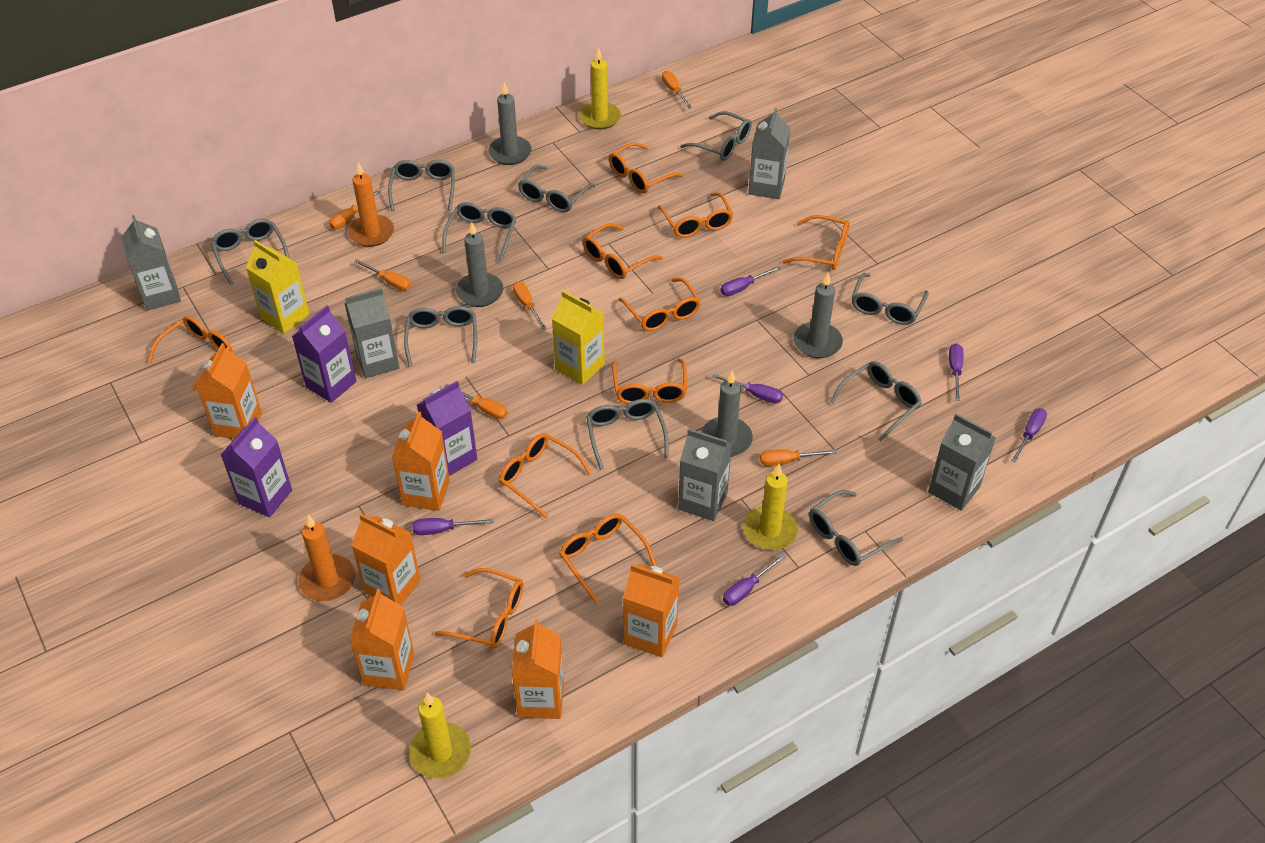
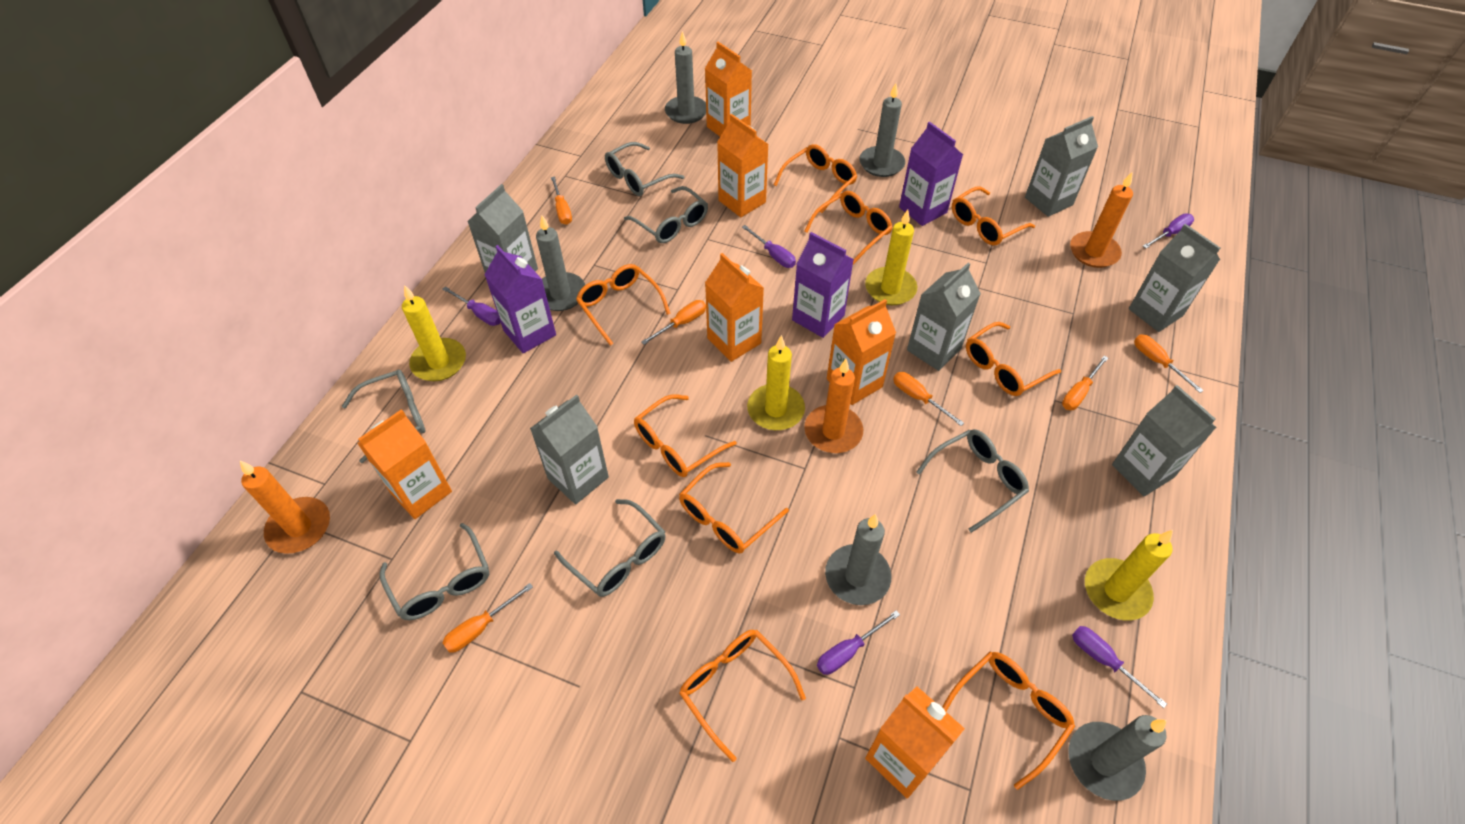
grey candle: [456,222,503,307] [488,82,532,165] [701,371,753,457] [794,273,843,358] = 4 -> [536,216,585,311] [665,31,706,124] [825,514,891,605] [859,83,905,177] [1068,715,1167,801] = 5
grey carton: [121,215,181,311] [344,288,400,378] [678,428,732,521] [748,108,791,199] [928,413,996,511] = 5 -> [467,184,538,273] [530,394,609,504] [907,263,981,371] [1025,116,1098,217] [1112,385,1216,496] [1129,224,1220,332] = 6
grey glasses: [211,219,289,285] [388,160,455,211] [404,306,477,367] [443,202,516,262] [518,165,595,212] [586,399,669,470] [680,111,752,161] [809,490,903,566] [830,361,922,441] [852,273,929,325] = 10 -> [342,369,425,463] [380,523,489,620] [554,499,666,597] [605,142,685,196] [624,186,708,243] [916,429,1029,533] = 6
orange candle: [299,515,355,601] [348,162,394,247] = 2 -> [240,461,330,554] [804,359,863,453] [1070,172,1133,268] = 3
orange glasses: [147,316,233,391] [434,568,524,649] [499,433,592,518] [559,514,657,604] [583,223,663,279] [609,142,684,193] [612,358,687,404] [618,278,701,331] [658,192,733,238] [782,215,850,270] = 10 -> [576,264,671,346] [634,394,737,477] [679,462,789,553] [679,630,806,762] [774,144,857,213] [805,191,893,265] [942,652,1075,790] [952,187,1035,245] [966,322,1061,396] = 9
purple screwdriver: [412,518,493,535] [712,374,783,404] [721,266,781,296] [723,554,786,606] [949,343,963,401] [1011,408,1047,462] = 6 -> [442,286,501,326] [742,225,796,268] [817,610,900,675] [1072,626,1167,708] [1143,214,1194,248] = 5
yellow candle: [409,693,471,779] [579,47,621,130] [743,464,798,550] = 3 -> [402,285,466,381] [747,335,805,430] [865,210,917,305] [1085,530,1173,621] = 4
yellow carton: [246,240,310,334] [552,290,605,385] = 2 -> none = 0

